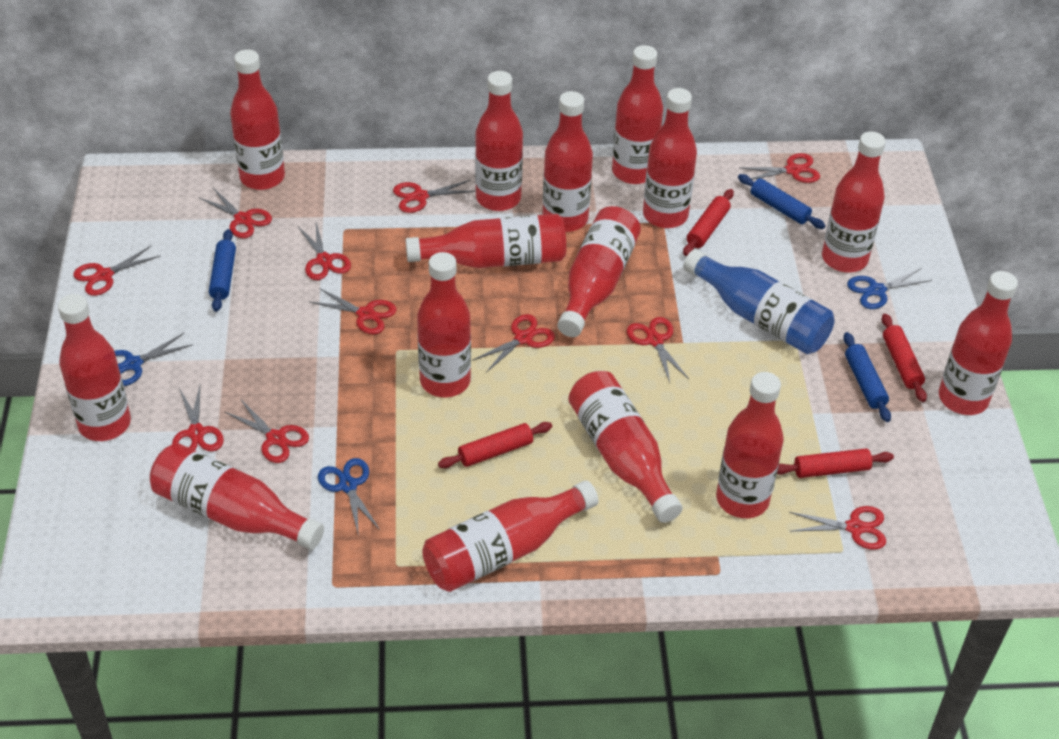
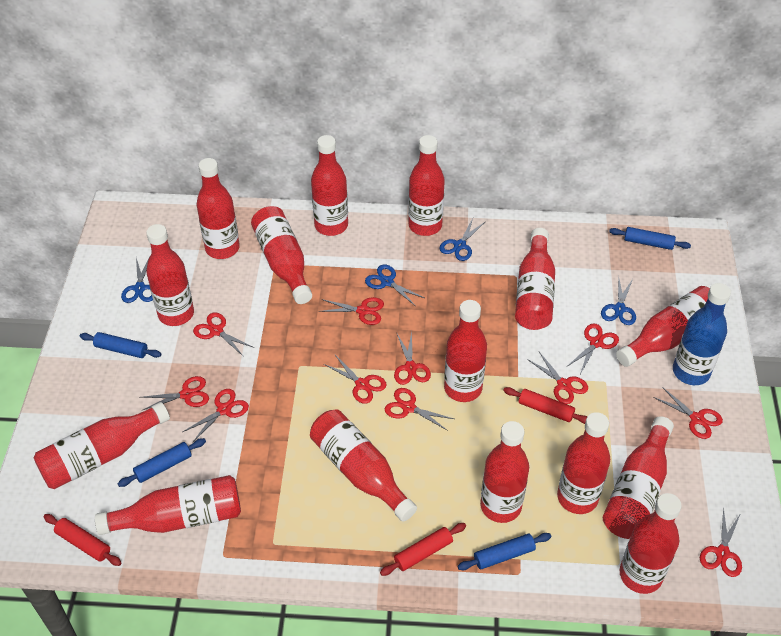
blue rolling pin: [209,229,236,312] [738,174,825,229] [843,332,891,422] = 3 -> [80,332,161,358] [118,438,206,487] [457,533,551,570] [609,227,691,250] = 4
blue scissors: [114,333,193,386] [318,458,380,537] [847,268,932,309] = 3 -> [121,258,153,303] [365,264,424,306] [440,218,486,261] [601,276,636,325] = 4
red rolling pin: [438,422,552,468] [683,189,734,256] [777,448,894,478] [882,314,927,402] = 4 -> [43,514,122,566] [380,523,466,576] [503,387,587,424] = 3

